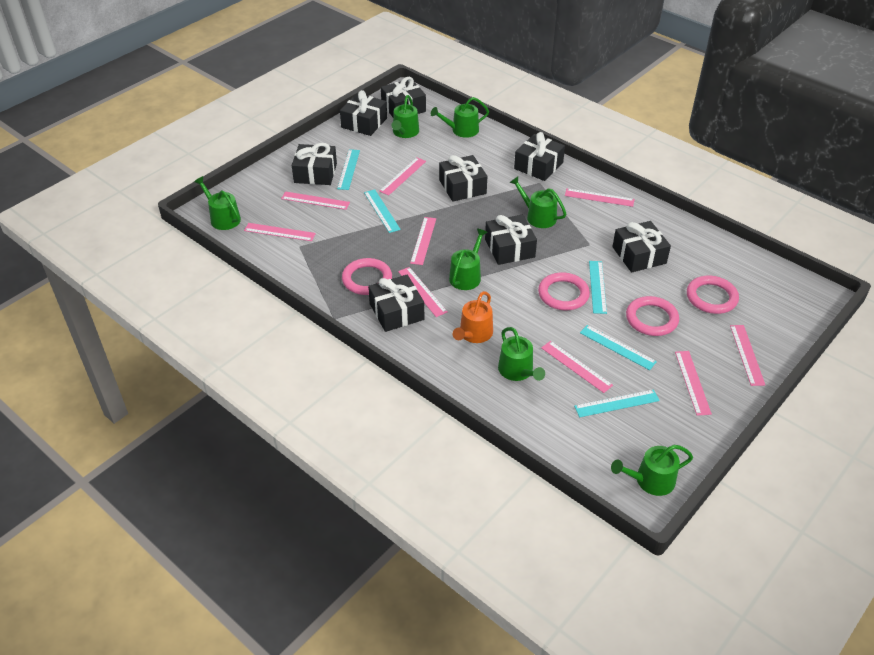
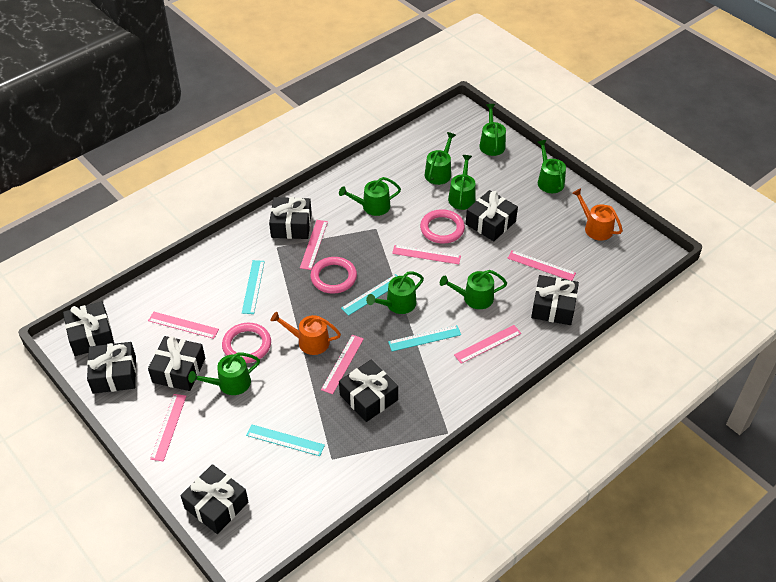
green watering can: [194,176,241,230] [392,95,419,138] [431,97,489,138] [449,228,488,290] [498,327,545,381] [509,176,566,228] [611,445,693,496] = 7 -> [188,353,260,395] [339,177,401,216] [366,271,424,314] [425,132,456,185] [440,270,507,309] [448,155,476,210] [479,104,506,156] [538,140,566,193] = 8
orange watering can: [453,291,493,343] = 1 -> [270,312,341,355] [572,188,623,241] = 2
pink ring: [342,258,392,295] [538,272,590,310] [626,296,679,336] [687,276,739,314] = 4 -> [222,323,271,363] [310,257,357,294] [420,209,465,244] = 3
pink ruler: [244,223,316,241] [281,191,350,210] [379,158,426,195] [398,267,447,317] [410,217,436,265] [541,341,613,393] [565,188,635,207] [675,351,712,416] [730,325,765,386] = 9 -> [148,312,219,339] [150,394,186,461] [300,220,328,270] [321,335,364,394] [392,245,461,264] [454,325,521,364] [507,250,576,281] = 7
turquoise ruler: [337,149,360,190] [364,189,401,233] [574,390,660,417] [580,325,657,370] [589,261,607,314] = 5 -> [242,260,265,314] [246,424,325,456] [341,274,397,316] [388,325,461,351] = 4

